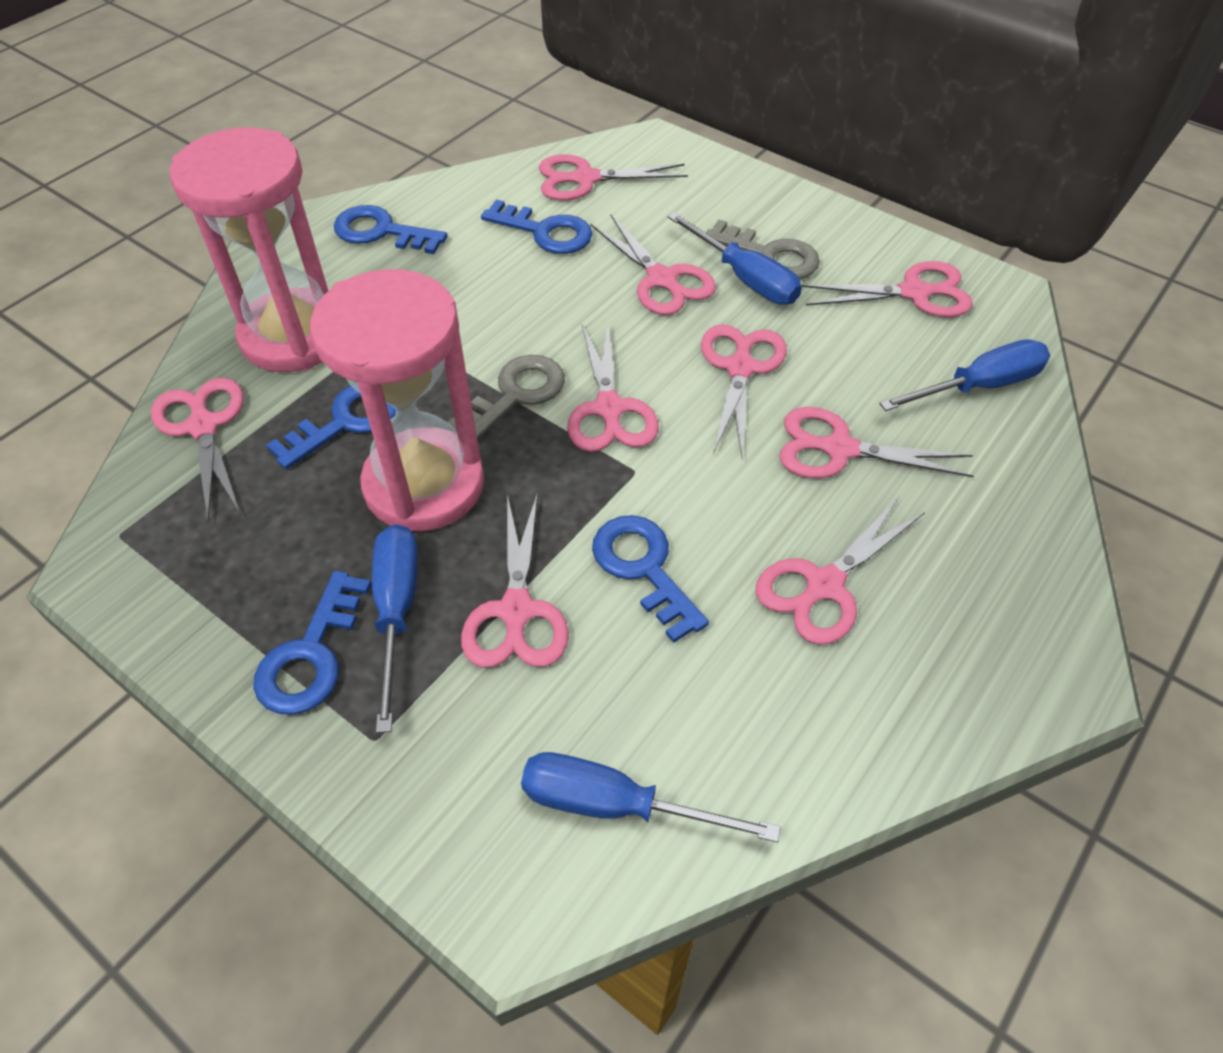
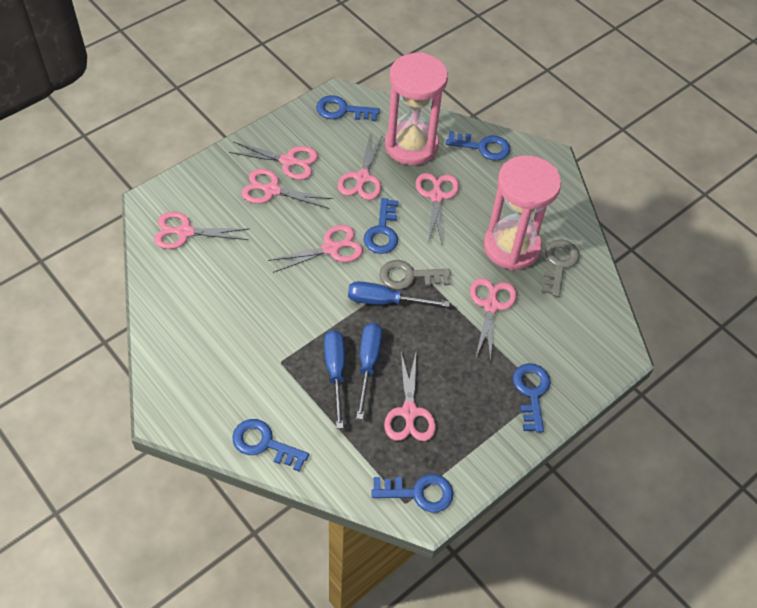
blue key: [253,571,371,715] [266,386,396,469] [334,205,447,254] [481,200,592,254] [592,515,709,643] = 5 -> [232,419,309,471] [316,95,380,122] [364,198,398,254] [371,474,454,512] [446,131,510,161] [513,363,551,433] = 6
blue screwdriver: [372,524,418,733] [521,752,780,842] [668,212,802,304] [879,340,1050,411] = 4 -> [324,330,345,429] [348,281,450,307] [356,323,382,420] = 3
pink scissors: [151,378,244,522] [461,492,569,668] [539,154,688,201] [567,321,659,452] [590,214,716,315] [701,324,787,457] [756,497,925,644] [779,407,974,478] [802,261,973,317] = 9 -> [154,212,248,249] [229,142,318,180] [241,169,333,209] [268,225,363,273] [338,135,383,200] [384,352,436,441] [416,173,459,243] [470,278,517,362] = 8

